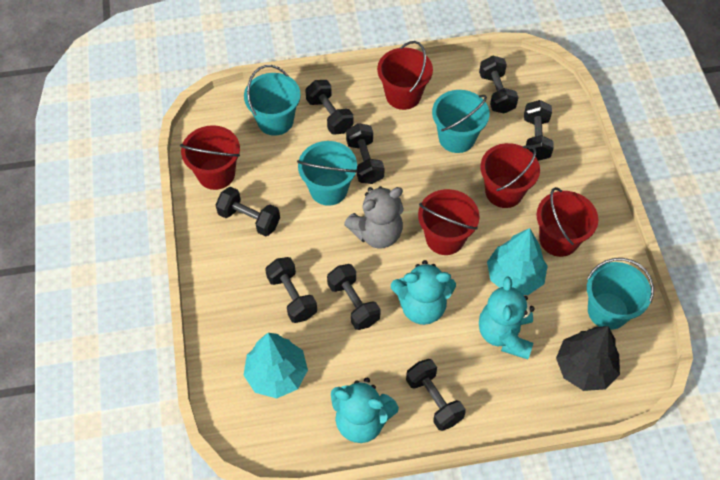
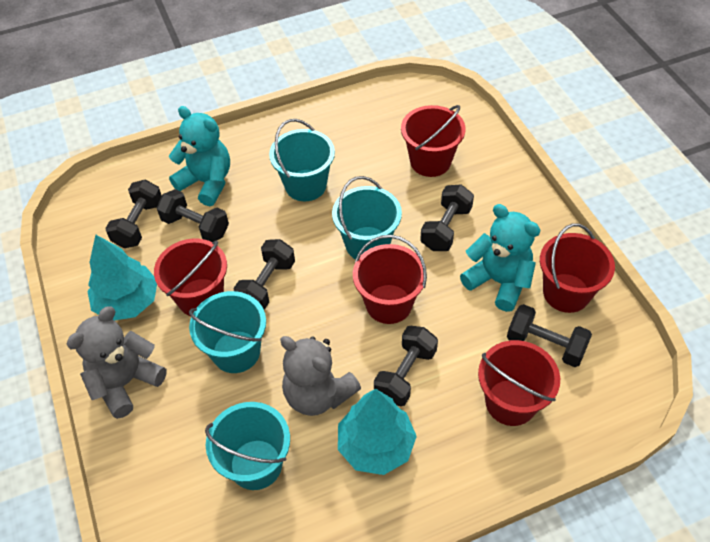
black dumbbell: [216,187,280,237] [265,257,317,323] [305,80,353,134] [327,264,381,330] [346,123,385,184] [406,359,466,431] [479,56,519,114] [524,100,554,161] = 8 -> [105,180,162,248] [156,189,229,242] [233,239,295,310] [374,326,438,406] [420,184,474,251] [507,304,592,367] = 6
black tree: [556,326,620,391] = 1 -> none = 0
grey teddy bear: [344,186,404,249] = 1 -> [66,306,167,419] [280,336,361,416] = 2
turquoise teddy bear: [331,378,399,443] [391,260,456,325] [479,277,535,359] = 3 -> [169,106,230,206] [460,204,541,312] = 2

